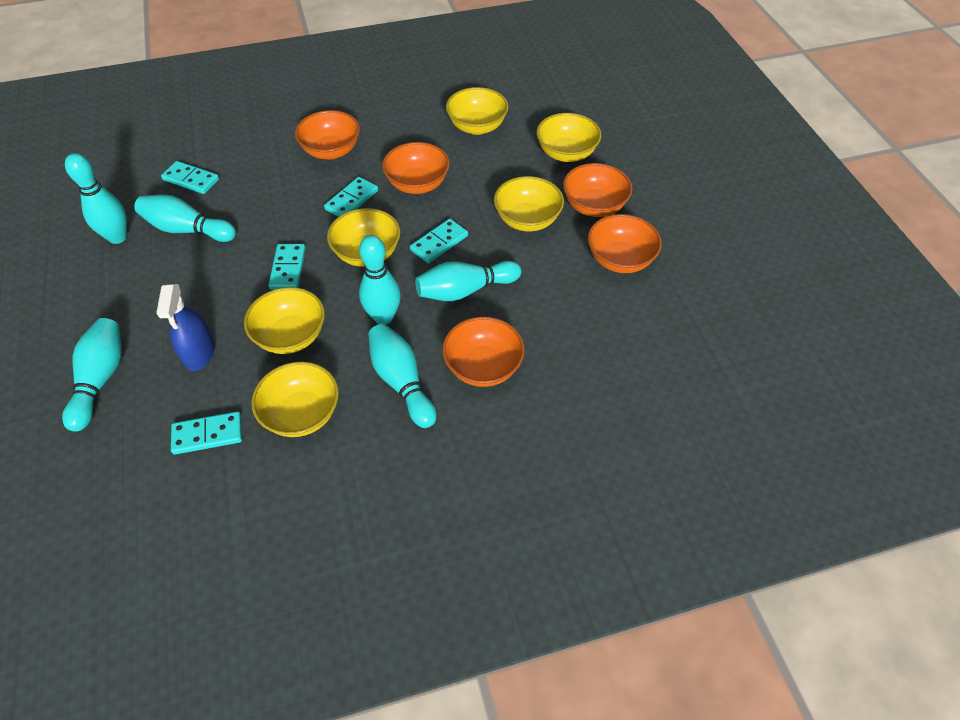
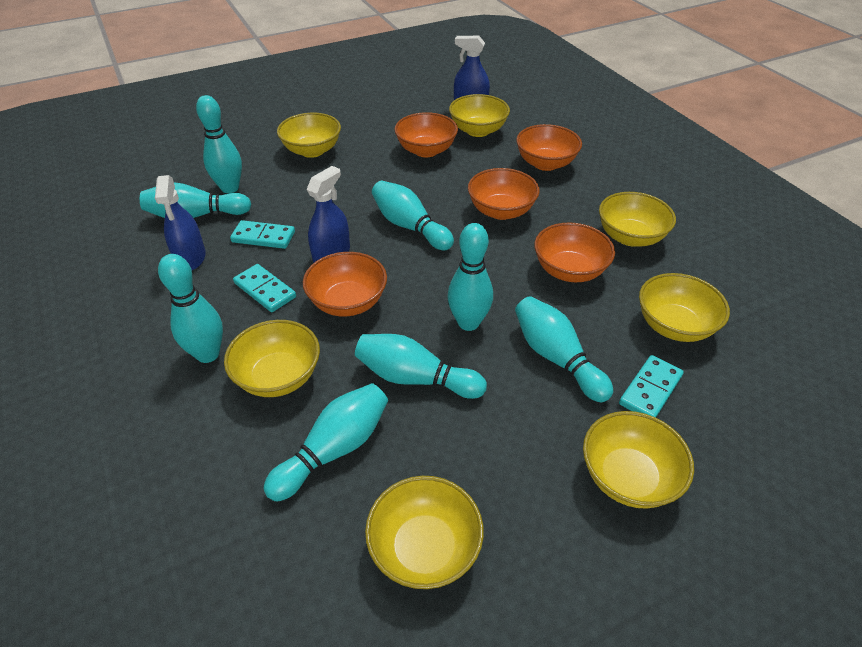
blue spray bottle: [156,284,215,371] = 1 -> [155,175,206,270] [307,166,350,263] [454,36,490,100] = 3
turquoise bowling pin: [62,318,122,431] [65,153,127,244] [134,195,236,242] [359,235,401,324] [368,324,436,428] [415,261,521,301] = 6 -> [140,183,251,218] [158,254,223,363] [196,95,242,193] [264,383,388,501] [355,334,487,399] [372,181,454,250] [448,223,493,331] [515,296,613,402] = 8
turquoise domino: [161,161,219,194] [171,411,242,455] [268,244,306,290] [324,177,378,217] [410,219,468,263] = 5 -> [230,220,295,249] [233,264,296,312] [619,355,684,417] = 3
yellow bowl: [244,287,325,354] [251,362,339,437] [327,208,400,267] [446,87,509,135] [494,176,564,231] [536,113,602,162] = 6 -> [224,320,320,397] [277,113,341,158] [365,476,484,589] [449,94,510,137] [583,411,694,509] [599,192,676,247] [639,273,730,342] = 7

